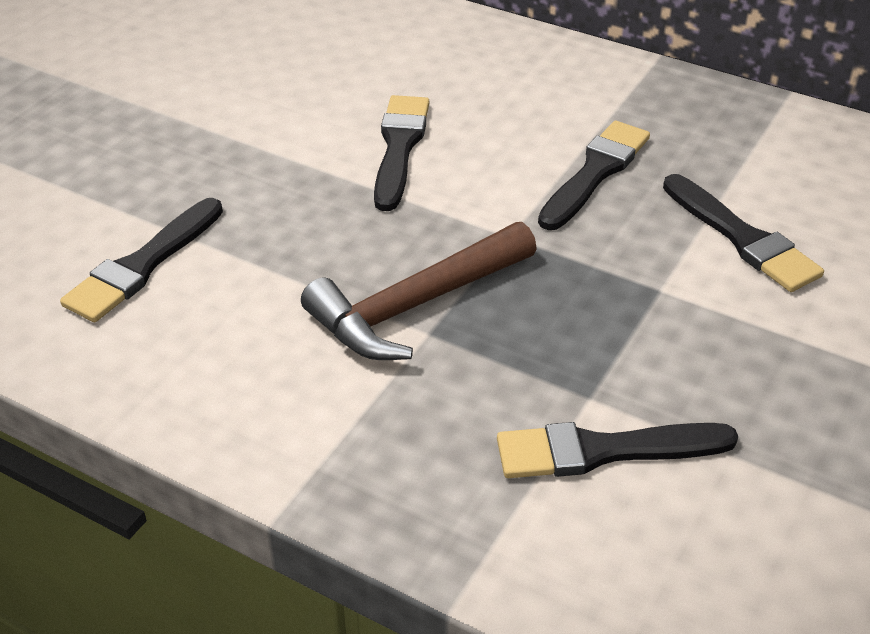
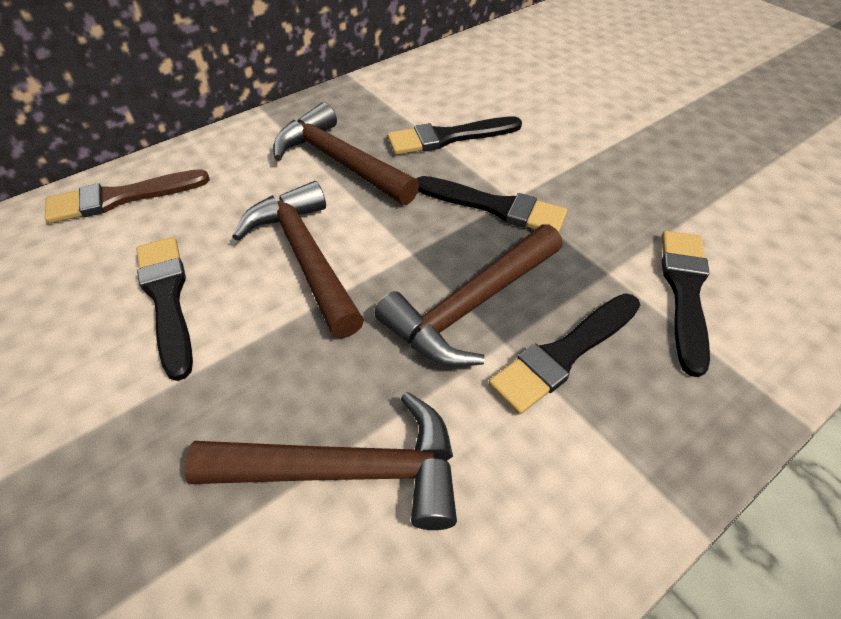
brown brush: none = 0 -> [45,169,210,223] = 1
brown hammer: [301,222,537,360] = 1 -> [184,392,457,530] [232,181,364,338] [273,103,419,205] [374,224,562,367] = 4

